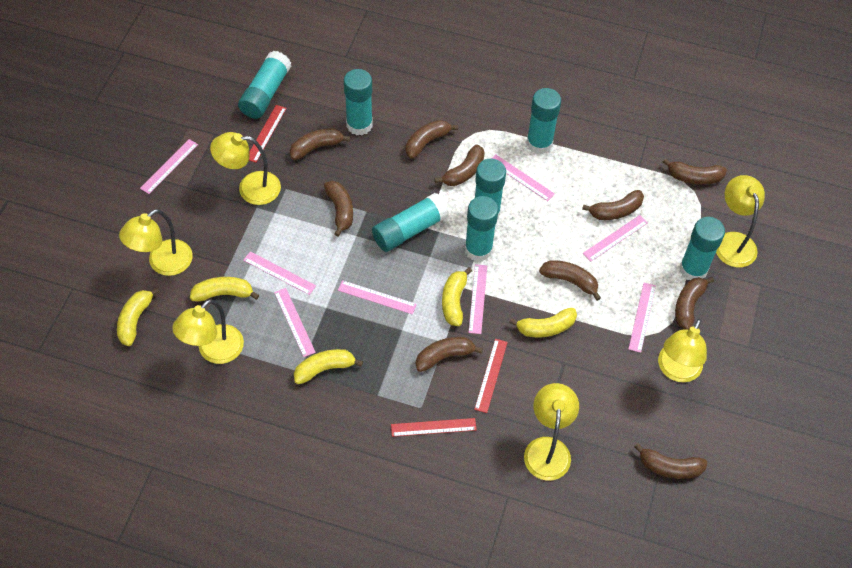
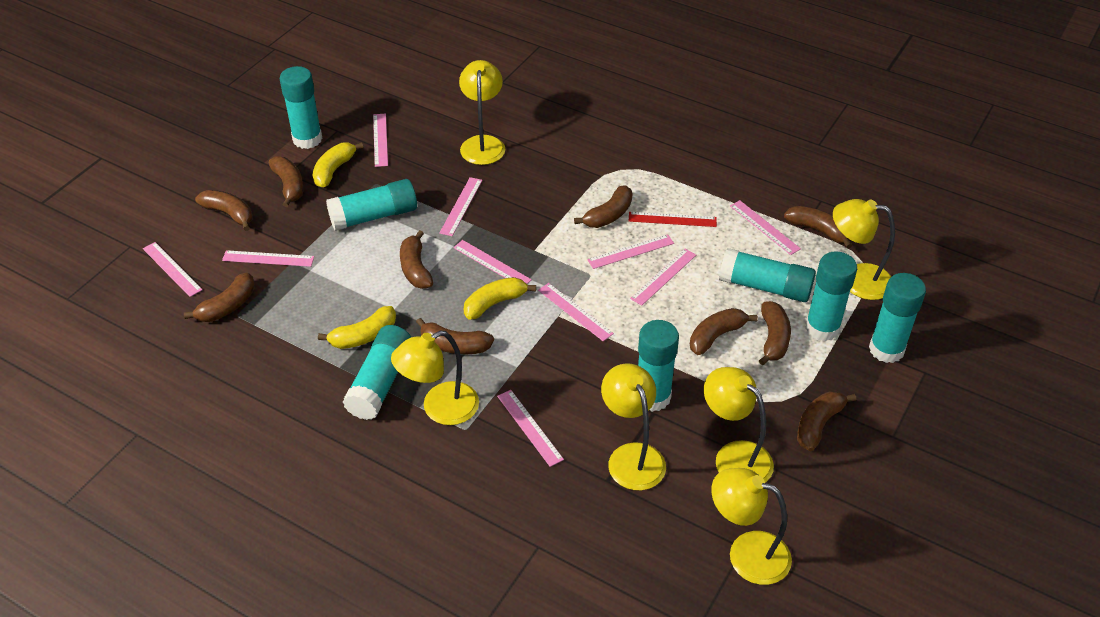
pink ruler: [140,139,198,194] [243,251,316,295] [274,288,316,357] [338,280,417,315] [468,264,487,334] [491,155,555,201] [583,215,648,262] [628,283,656,353] = 8 -> [143,242,203,297] [222,250,314,267] [373,114,388,167] [439,177,482,236] [453,240,532,284] [497,390,564,467] [538,283,614,341] [587,234,674,269] [630,249,696,306] [730,200,801,255] = 10
red ruler: [249,105,287,163] [391,418,477,437] [474,339,508,413] = 3 -> [629,212,717,227] = 1
yellow banana: [117,288,160,346] [190,277,259,302] [294,349,363,384] [442,267,472,326] [509,308,577,338] = 5 -> [313,142,363,188] [318,306,396,349] [464,277,536,320] = 3

